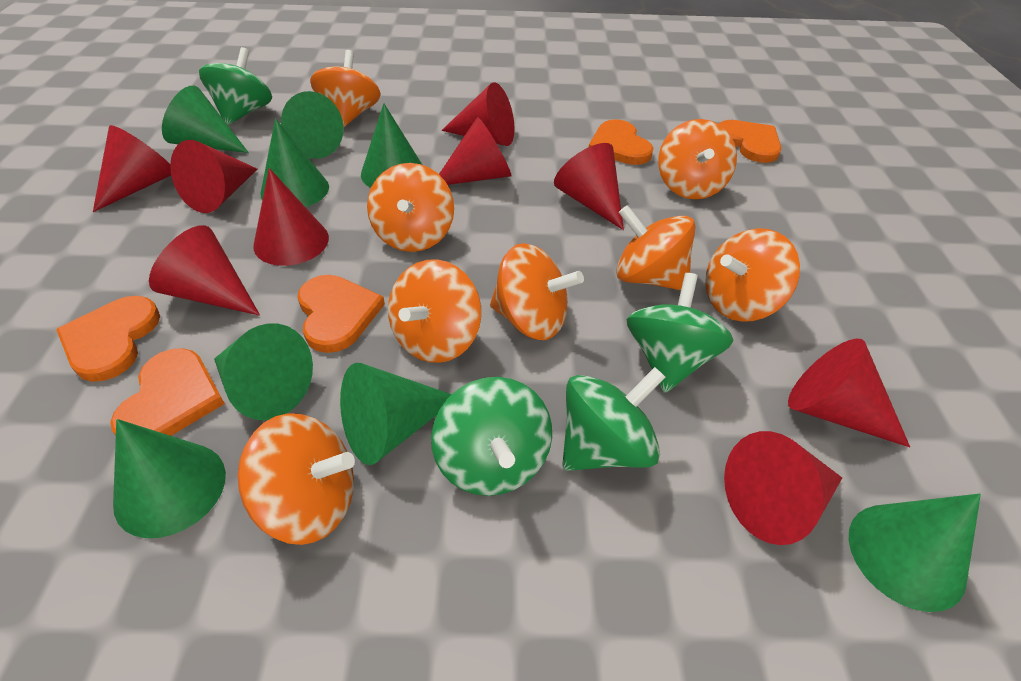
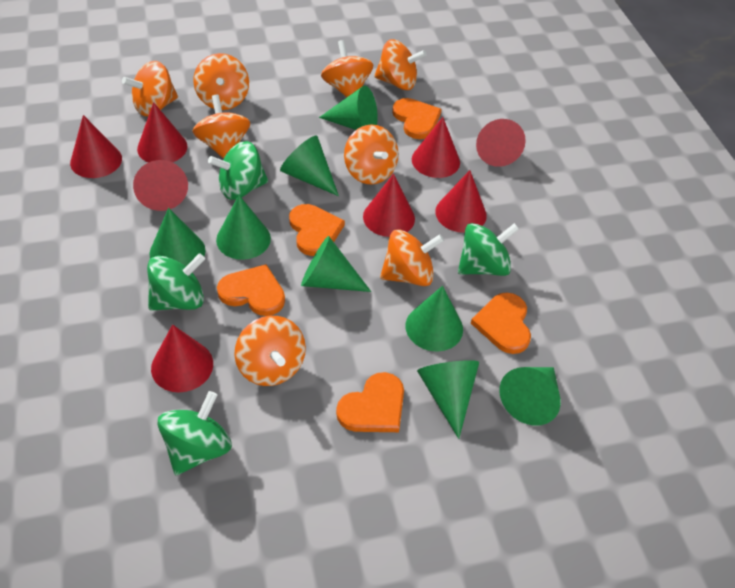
red cone: [93,125,171,212] [149,225,260,316] [170,140,257,213] [253,168,329,266] [439,117,511,185] [442,82,514,146] [554,143,624,230] [724,431,842,545] [788,339,910,447] = 9 -> [70,115,122,178] [133,160,188,211] [137,102,188,163] [151,325,213,392] [363,174,415,237] [412,117,460,178] [435,170,487,233] [476,119,526,167] = 8

